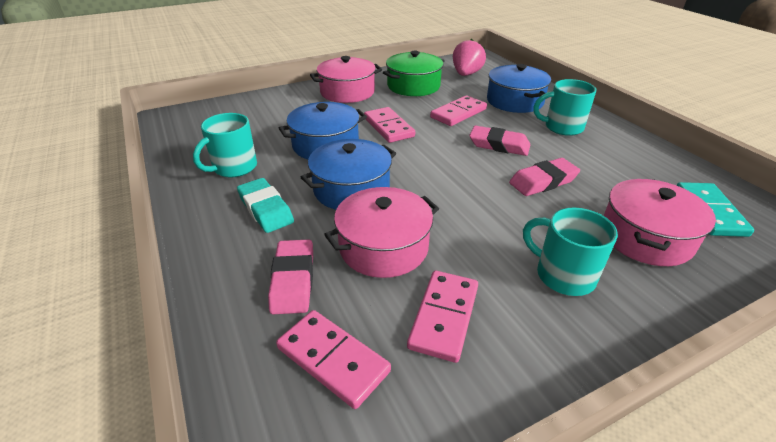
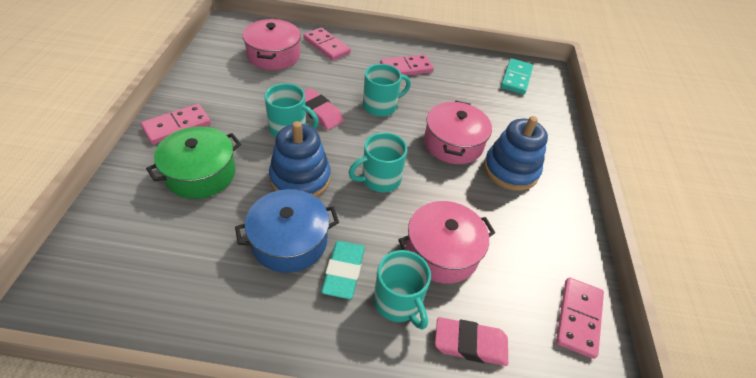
blue pot: [279,102,367,159] [301,139,396,210] [487,64,551,113] = 3 -> [235,189,339,273] = 1
blue stacking toy: none = 0 -> [269,121,331,197] [484,116,548,191] = 2
pink eraser: [268,240,313,314] [469,126,530,156] [509,158,580,196] = 3 -> [304,88,344,130] [435,317,508,366] = 2
pink strawberry: [453,39,486,76] = 1 -> none = 0
turquoise mug: [193,113,257,178] [523,208,618,296] [533,79,596,136] = 3 -> [265,83,319,137] [349,132,407,192] [363,64,411,117] [374,250,431,330] = 4

